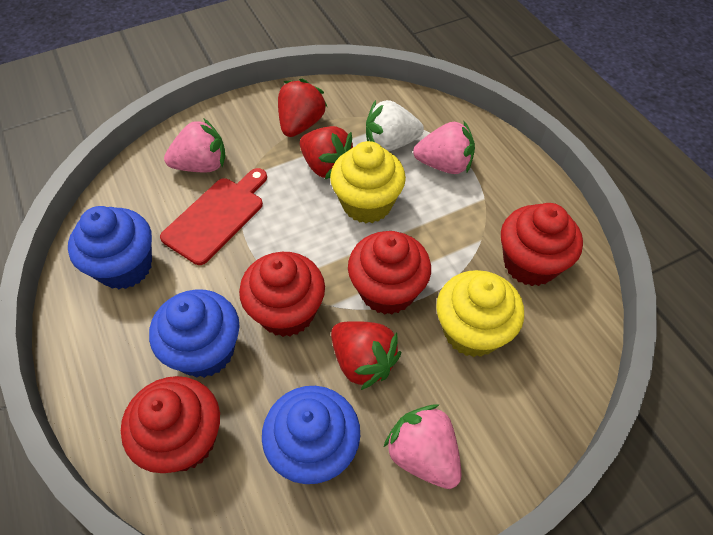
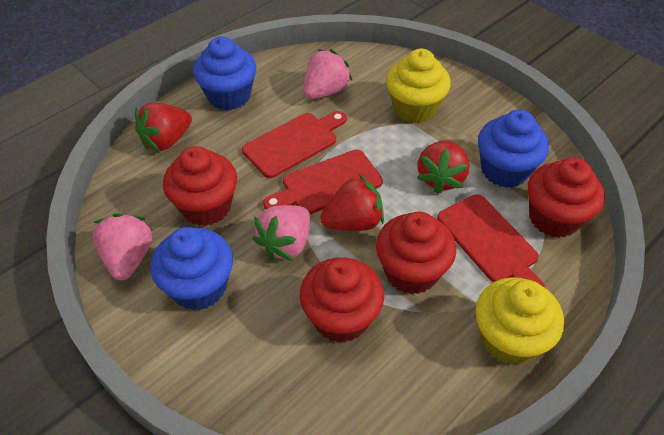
red cutting board: [160,168,267,265] = 1 -> [242,111,347,178] [263,149,383,214] [437,194,545,288] = 3
white strawberry: [366,100,424,151] = 1 -> none = 0

